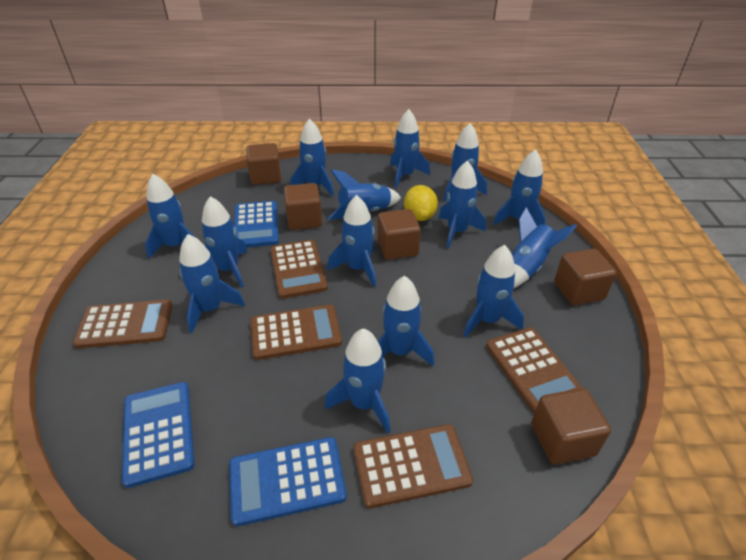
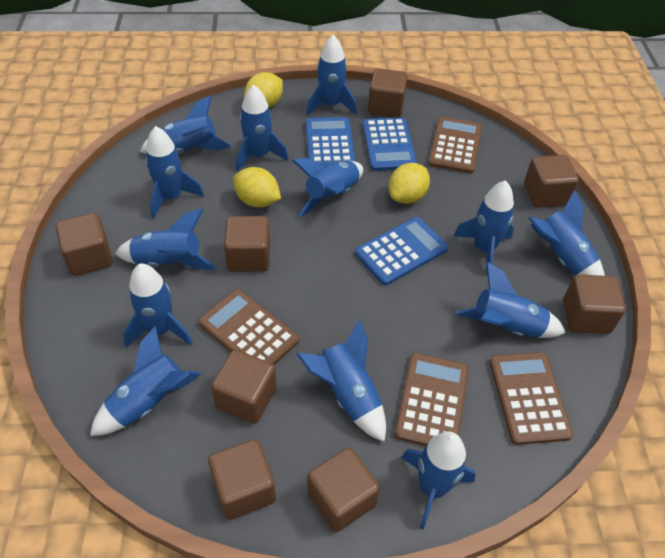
blue rocket: [145,174,195,259] [179,234,245,333] [202,196,247,288] [290,119,334,197] [325,328,390,433] [328,169,401,220] [328,195,376,287] [378,276,434,366] [390,109,430,188] [438,161,486,249] [443,123,487,201] [463,245,524,338] [493,149,546,226] [512,208,577,288] = 14 -> [90,326,201,436] [115,208,216,270] [123,264,193,348] [139,95,231,154] [145,126,204,218] [236,84,289,171] [293,158,363,217] [297,320,386,442] [307,35,357,115] [401,432,476,529] [454,180,514,275] [455,262,566,338] [528,190,605,276] = 13
brown calculator: [73,300,173,349] [250,305,342,360] [270,240,328,299] [353,424,473,508] [486,327,583,413] = 5 -> [198,289,299,365] [395,353,469,446] [428,117,482,174] [489,352,573,445] = 4
brown cube: [246,143,281,185] [284,183,322,230] [377,209,421,260] [531,388,611,465] [554,249,617,305] = 5 -> [56,213,113,276] [208,439,276,520] [211,350,277,424] [224,216,270,272] [308,447,380,532] [368,68,407,118] [524,155,579,208] [563,274,626,334] = 8
yellow lemon: [404,185,438,221] = 1 -> [233,167,281,207] [244,72,283,108] [388,163,430,204] = 3

